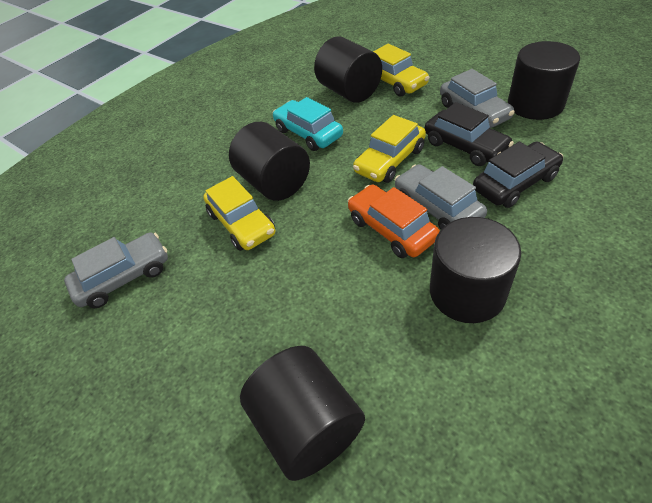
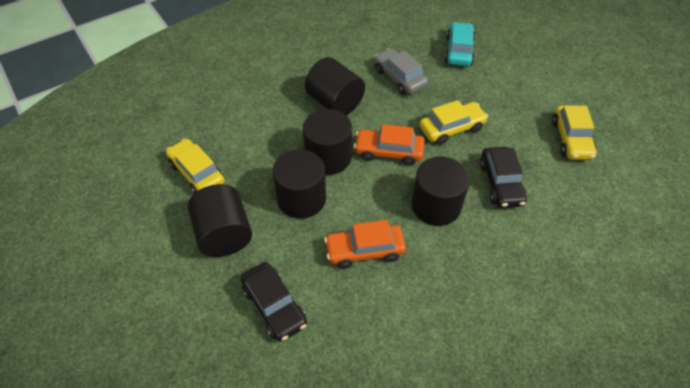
grey car: [64,232,168,308] [395,164,487,230] [440,69,515,128] = 3 -> [374,48,428,95] = 1
orange car: [347,184,440,258] = 1 -> [324,220,406,269] [354,124,425,166] = 2

